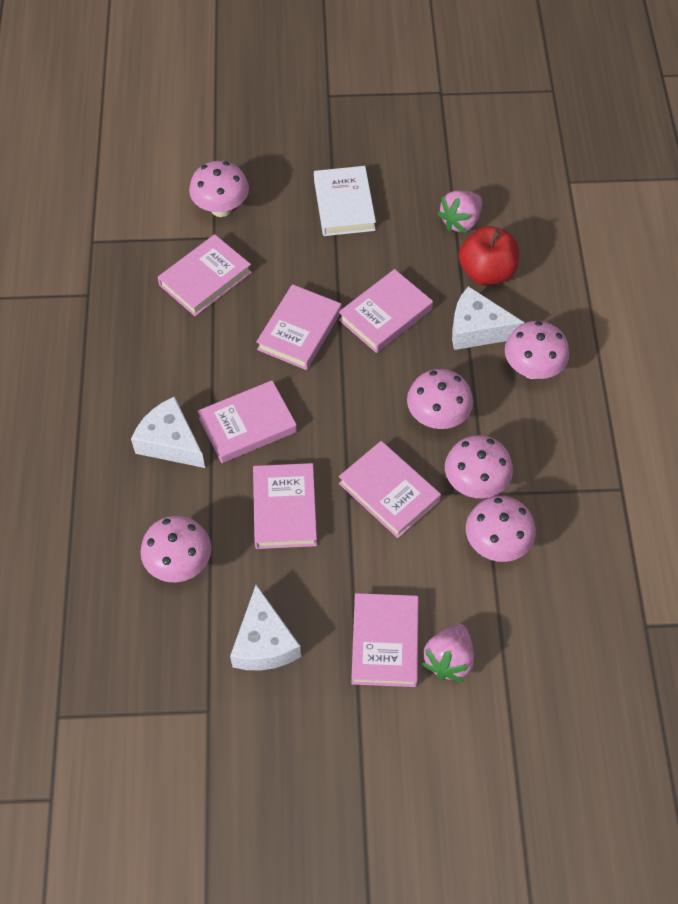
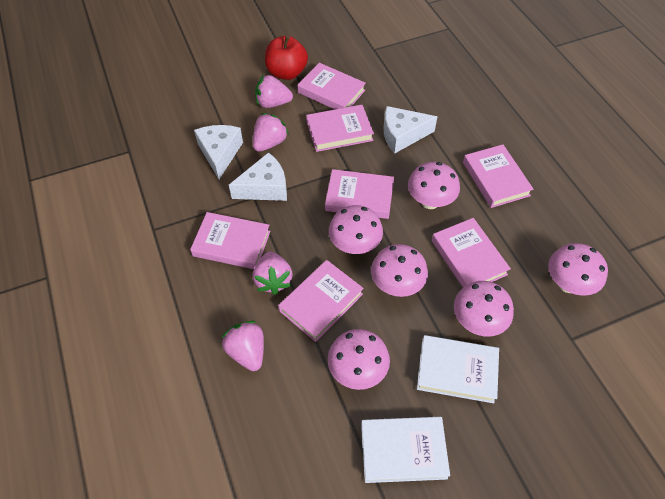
pink strawberry: [422,624,474,682] [437,190,482,233] = 2 -> [221,321,264,371] [253,113,289,152] [253,251,293,295] [255,75,293,108] = 4
white book: [314,166,376,236] = 1 -> [361,417,450,483] [417,335,499,403] = 2

